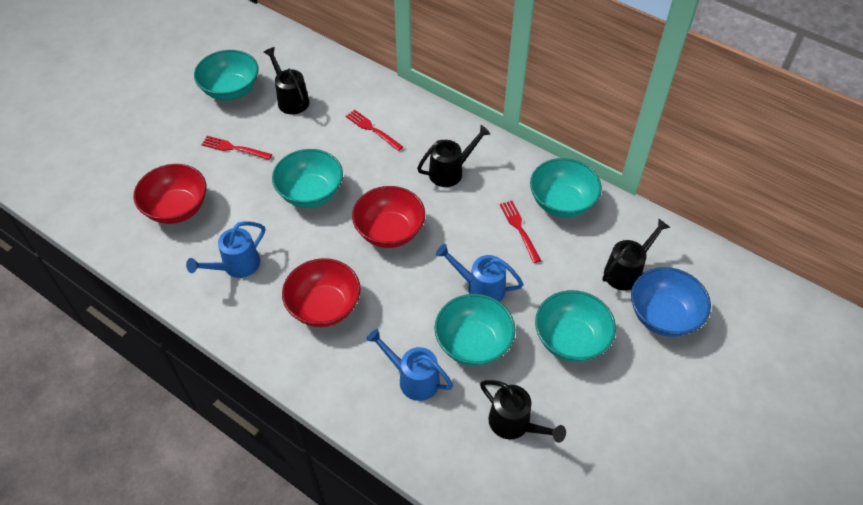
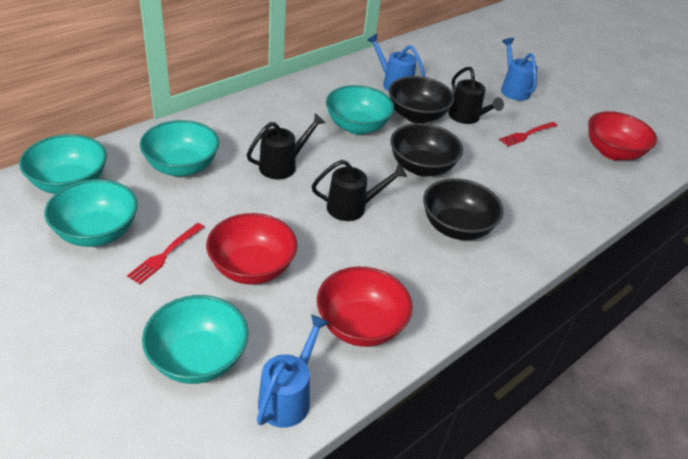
black bowl: none = 0 -> [389,76,455,123] [390,123,463,177] [423,178,504,240] = 3
black watering can: [263,47,309,114] [417,125,490,187] [480,380,566,443] [603,218,671,291] = 4 -> [247,113,325,179] [312,160,407,221] [448,67,504,124] = 3
blue bowl: [631,267,711,337] = 1 -> none = 0
red fork: [201,136,272,160] [346,110,403,151] [500,201,541,263] = 3 -> [127,223,204,284] [499,122,558,146] = 2

